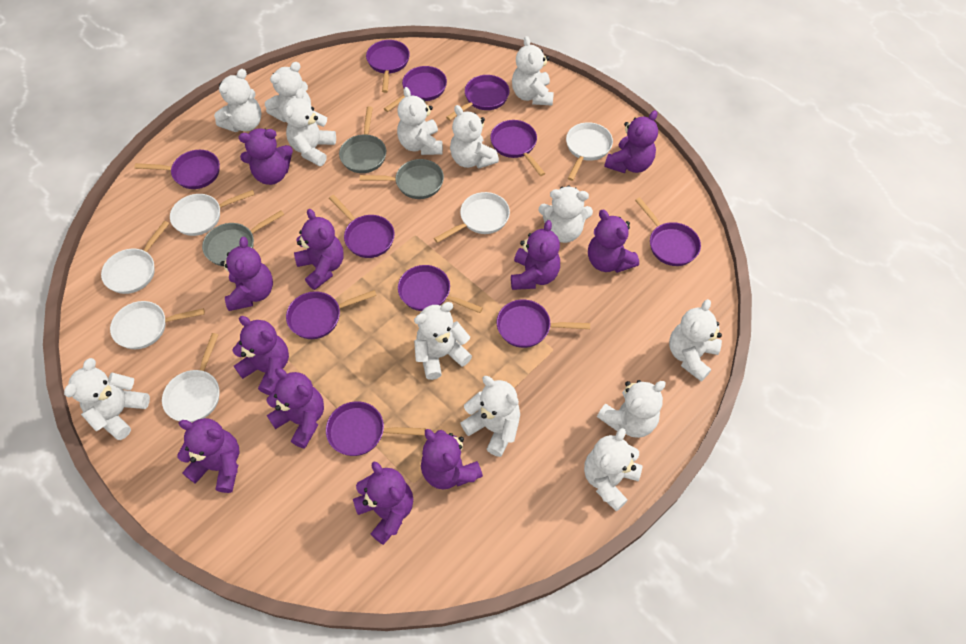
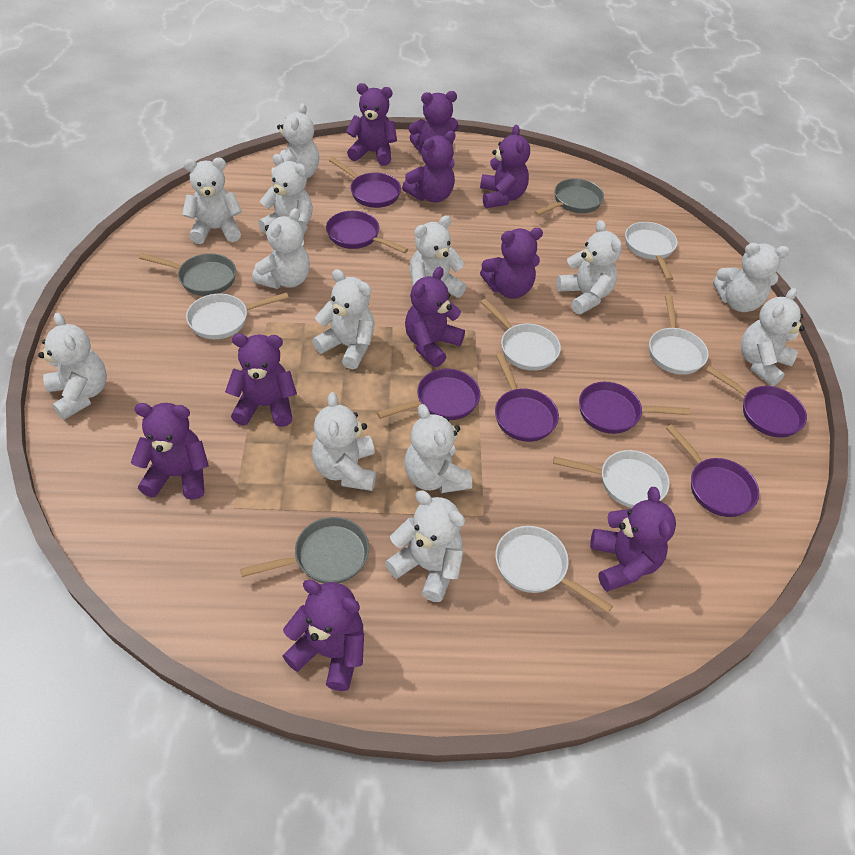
purple pan: [134,150,220,189] [286,290,377,339] [326,401,426,456] [329,195,395,258] [366,40,410,93] [384,66,447,112] [398,265,483,313] [446,75,509,120] [490,120,545,176] [497,299,590,348] [635,197,701,266] = 11 -> [326,211,408,253] [329,157,401,208] [377,369,480,420] [495,353,559,442] [579,382,690,434] [666,424,759,517] [706,366,807,438] = 7
purple teddy bear: [177,418,239,493] [221,237,273,311] [232,316,289,395] [239,129,293,185] [266,368,324,449] [294,209,344,290] [353,461,413,545] [421,429,483,489] [511,220,560,290] [588,210,639,273] [604,110,658,173] = 11 -> [131,403,209,500] [225,333,297,427] [283,580,364,691] [346,83,397,166] [402,131,456,203] [405,267,465,367] [409,91,459,153] [480,125,530,208] [480,228,543,299] [590,487,676,592] = 10

